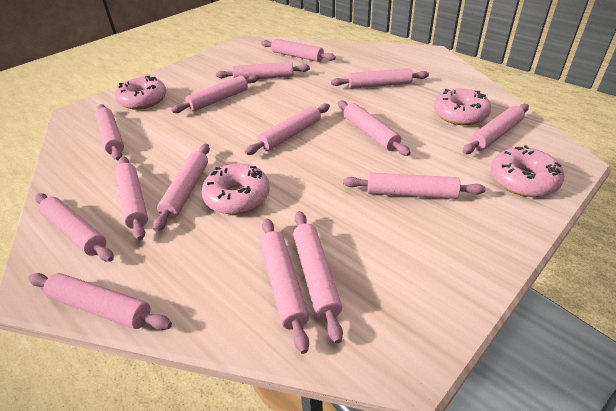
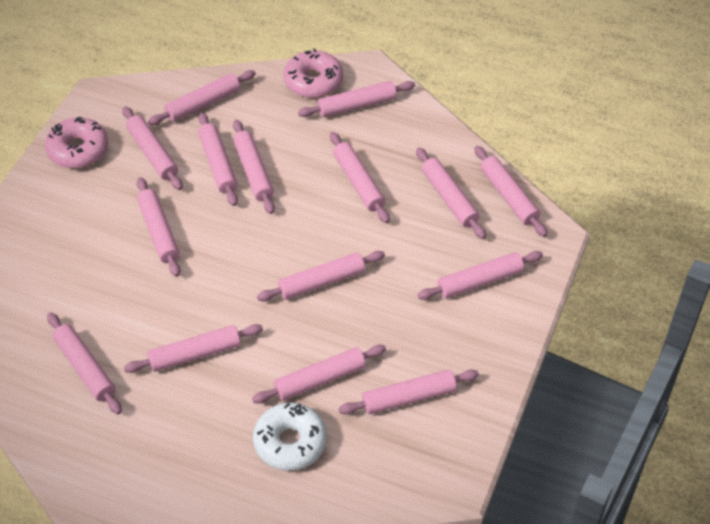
pink donut: [115,76,166,109] [202,163,270,214] [434,88,491,125] [491,145,564,197] = 4 -> [45,117,108,168] [284,49,343,98] = 2
white donut: none = 0 -> [253,403,327,471] = 1

